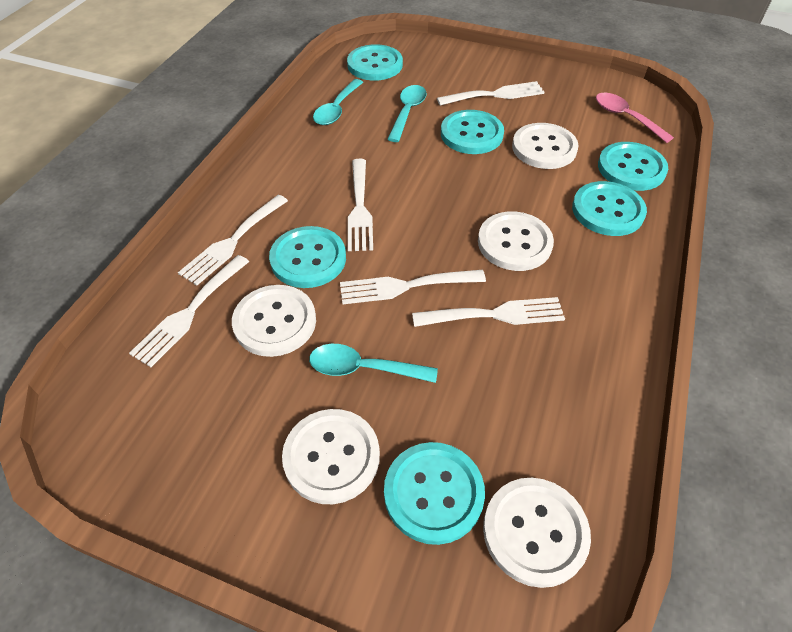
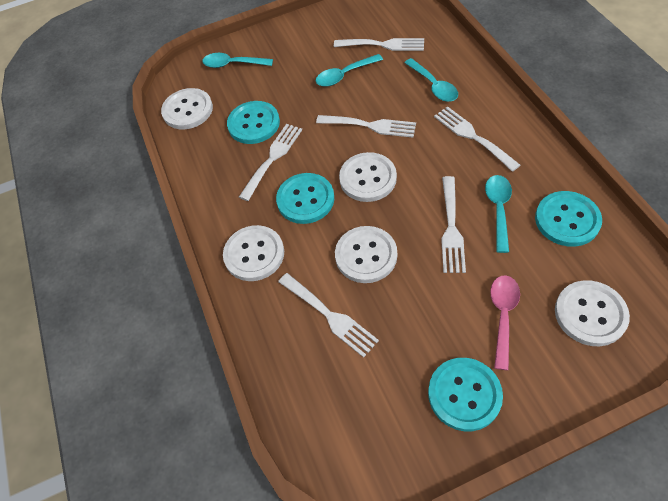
turquoise button: [269,226,346,288] [347,44,403,81] [384,442,485,545] [441,110,504,154] [572,181,647,236] [598,142,668,191] = 6 -> [227,101,280,144] [276,173,334,224] [428,358,503,431] [535,191,602,247] = 4
turquoise spoon: [309,344,438,383] [313,79,363,125] [388,85,427,142] = 3 -> [202,53,273,68] [316,54,383,87] [404,58,458,102] [485,175,512,253] = 4

